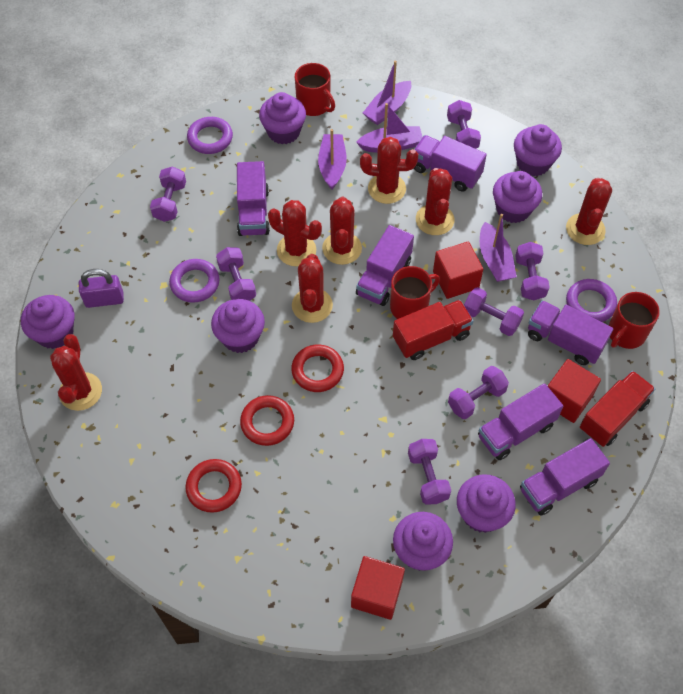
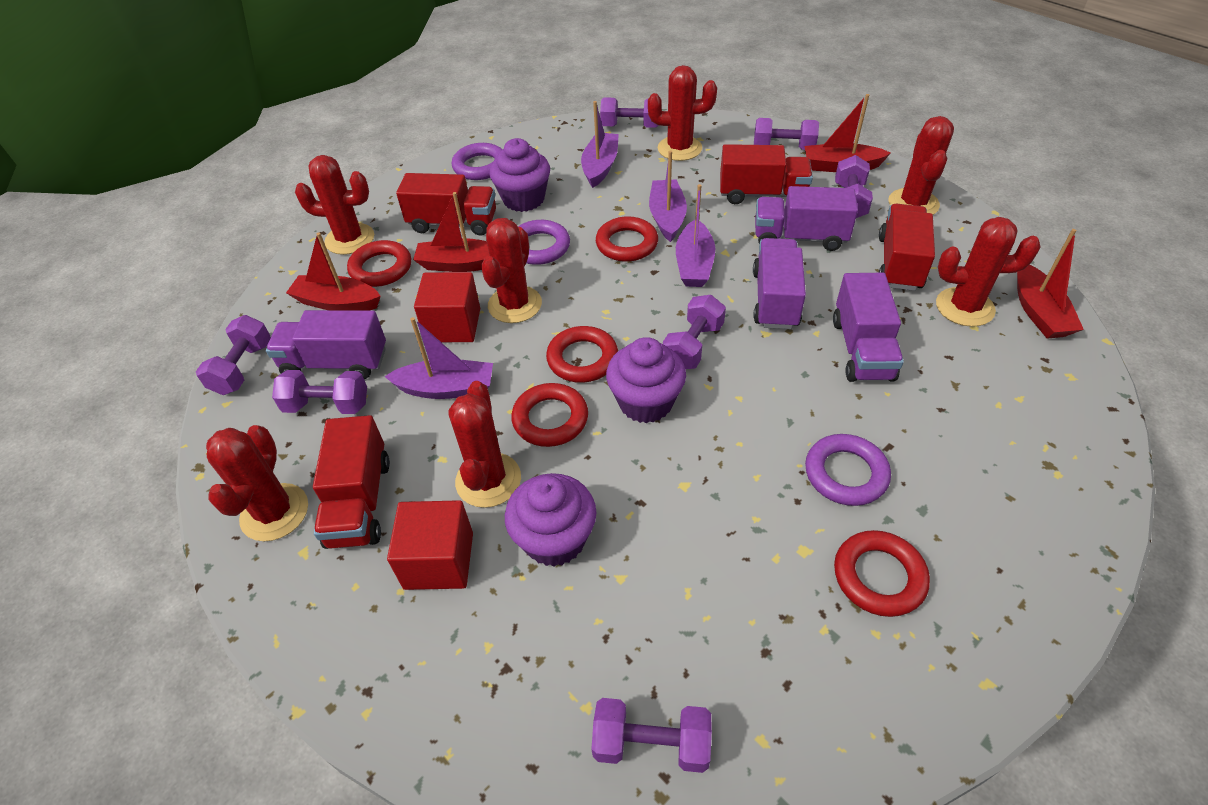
purple cupcake: [21,295,75,349] [211,299,265,353] [259,92,306,144] [393,512,453,571] [457,474,516,533] [493,171,542,223] [514,124,562,176] = 7 -> [489,138,550,212] [505,473,597,567] [606,337,686,423] = 3
purple padlock: [79,269,124,308] = 1 -> none = 0
purple truck: [237,161,270,236] [356,225,414,306] [414,135,487,191] [478,383,563,460] [520,438,610,515] [528,301,613,365] = 6 -> [266,310,386,379] [753,238,806,329] [755,186,858,251] [833,273,904,382] = 4
red boat: none = 0 -> [286,233,381,310] [413,192,489,272] [804,94,891,172] [1017,229,1084,339] = 4
red cube: [351,556,405,620] [433,241,484,299] [548,359,601,423] = 3 -> [387,500,473,590] [414,272,480,342] = 2
red mug: [295,63,335,116] [390,266,440,319] [609,292,660,349] = 3 -> none = 0
red ring: [185,459,242,513] [240,395,294,446] [291,344,344,392] = 3 -> [347,240,411,287] [511,383,588,447] [546,326,618,383] [596,216,658,262] [834,530,930,617] = 5
red truck: [393,300,473,360] [580,371,655,447] = 2 -> [313,415,390,549] [396,173,496,236] [720,144,813,204] [879,204,935,291] = 4

